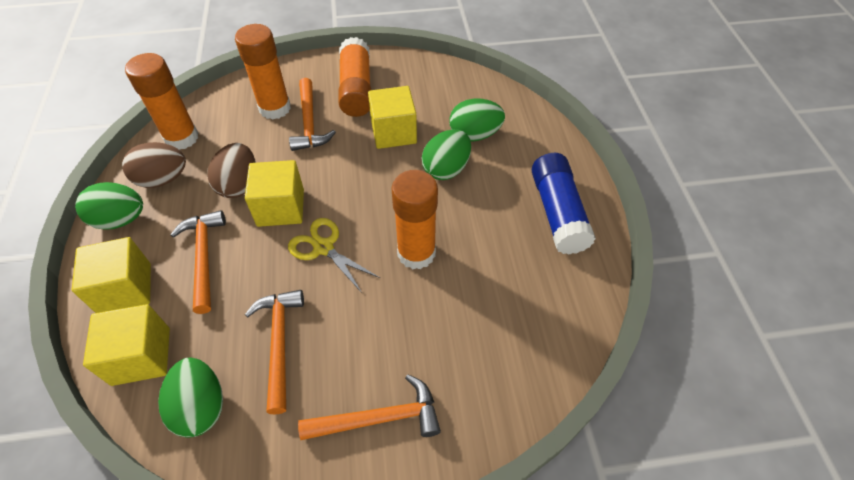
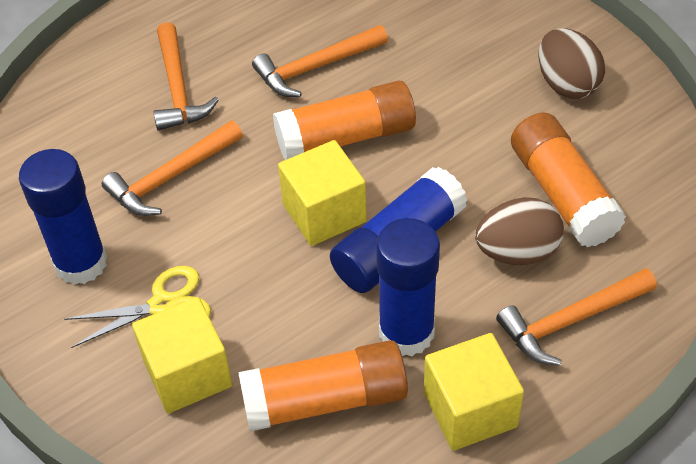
blue glue stick: [532,153,596,254] = 1 -> [19,149,108,285] [330,167,467,293] [376,218,440,357] = 3
green egg: [75,182,143,230] [158,357,223,438] [422,129,471,180] [449,99,505,141] = 4 -> none = 0
orange glue stick: [125,53,199,150] [235,24,291,120] [338,37,372,117] [391,170,438,269] = 4 -> [238,340,408,431] [273,81,416,160] [511,112,626,247] = 3
yellow cube: [72,237,151,313] [83,304,170,386] [245,160,304,227] [368,86,417,149] = 4 -> [132,297,232,414] [278,140,367,246] [424,333,524,451] = 3

